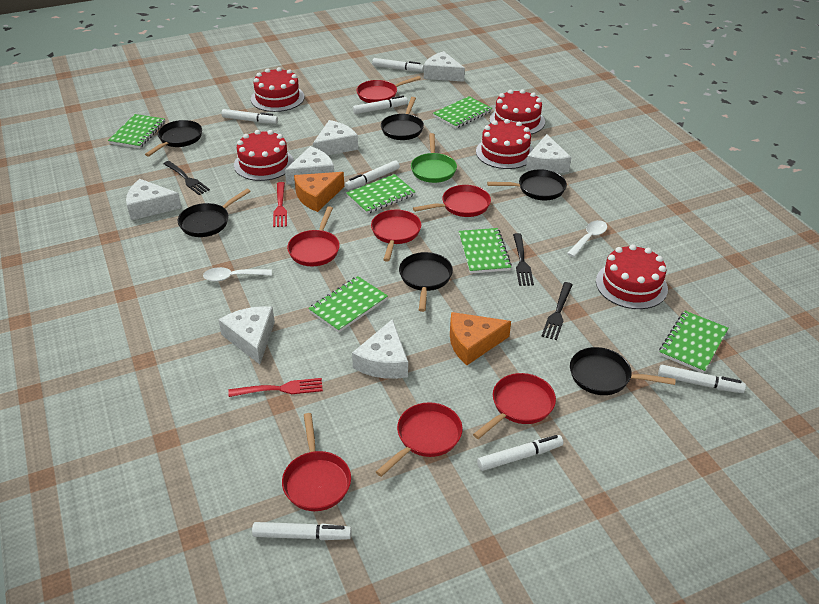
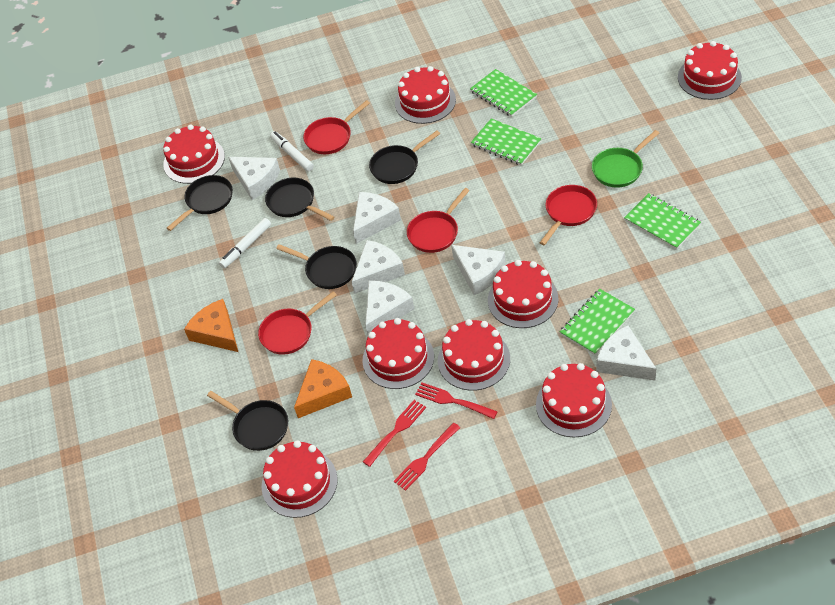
black fork: [163,161,210,195] [513,233,534,286] [542,282,573,340] = 3 -> none = 0
black pan: [145,120,202,156] [178,189,251,237] [381,97,424,140] [399,252,453,312] [487,169,567,200] [570,347,676,395] = 6 -> [167,175,233,231] [207,391,288,451] [265,178,334,221] [276,244,357,289] [369,131,440,184] = 5
green notebook: [108,114,165,148] [308,276,388,333] [346,174,415,214] [433,96,492,128] [459,228,512,274] [659,311,729,373] = 6 -> [470,69,537,117] [471,118,542,165] [560,289,635,355] [624,193,701,250] = 4
red cake: [234,130,294,181] [251,67,304,112] [476,119,533,169] [490,89,545,134] [596,244,668,309] = 5 -> [163,124,225,184] [261,440,338,518] [362,318,434,389] [395,66,456,124] [438,319,510,391] [488,260,558,328] [536,363,612,437] [678,41,742,100] = 8
red fork: [228,378,323,397] [273,182,287,227] = 2 -> [363,400,426,467] [394,423,460,491] [415,383,498,419] = 3
red pan: [282,413,351,511] [287,206,340,266] [356,76,421,103] [371,210,421,262] [376,402,463,477] [413,185,491,217] [473,373,556,439] = 7 -> [258,291,337,355] [303,100,370,154] [407,188,470,253] [540,185,597,245] = 4
white cheese: [126,179,182,220] [218,306,275,364] [285,146,334,185] [313,120,358,155] [352,319,408,379] [424,51,465,82] [526,134,571,174] = 7 -> [228,157,280,200] [352,240,405,294] [353,192,401,244] [365,281,414,335] [451,245,506,295] [596,325,656,380] = 6
white marker: [221,109,278,124] [252,522,352,540] [345,160,400,190] [353,96,408,114] [372,58,424,72] [477,435,563,471] [658,365,746,393] = 7 -> [219,218,271,269] [270,131,314,172] = 2
white spoon: [203,267,272,282] [567,220,607,257] = 2 -> none = 0

